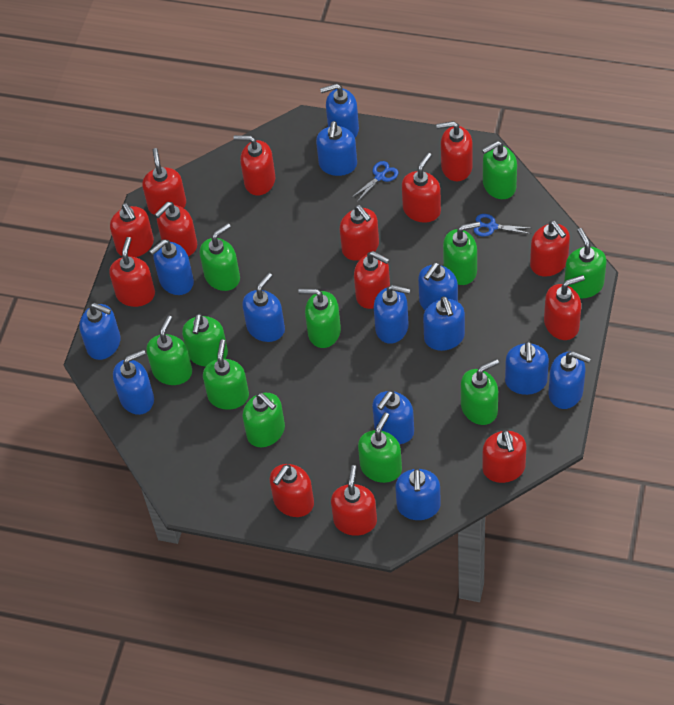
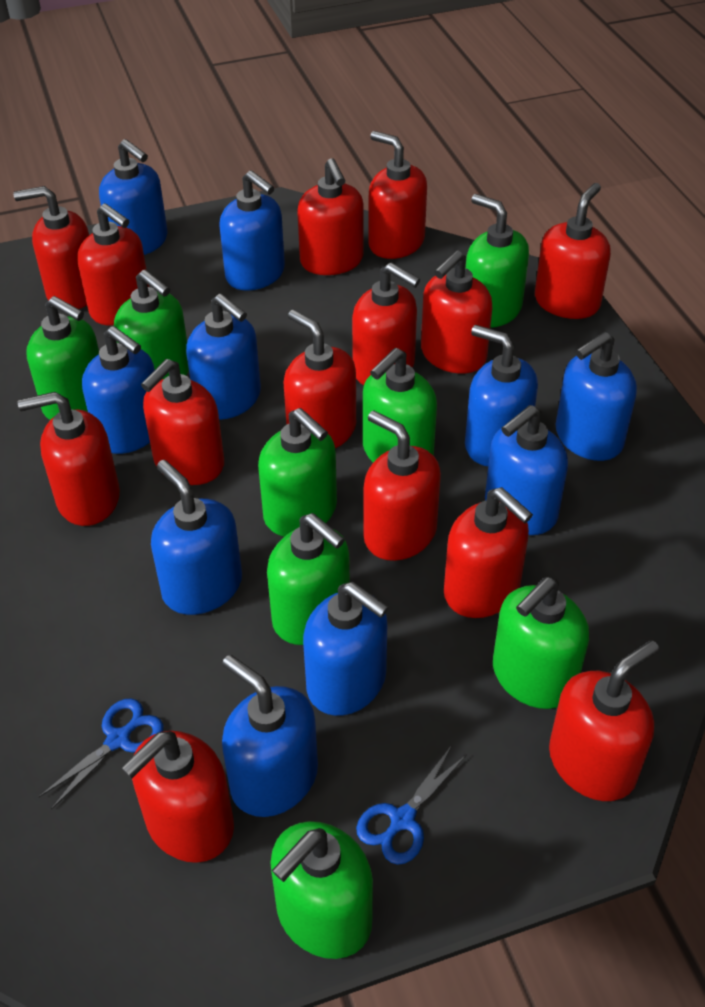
blue soap dispenser: [79,303,120,360] [113,349,154,415] [149,239,194,295] [242,273,285,342] [316,121,357,176] [320,84,359,138] [372,390,414,444] [374,285,410,344] [395,468,441,520] [418,262,458,310] [423,296,465,351] [505,341,549,395] [548,351,591,409] = 13 -> [82,326,155,454] [99,139,168,255] [151,460,242,615] [186,294,261,420] [219,170,285,291] [222,655,318,817] [303,582,389,716] [465,325,538,466] [485,405,568,535] [556,332,637,461] = 10
green soap dispenser: [146,315,192,385] [182,313,228,367] [200,223,240,291] [203,339,249,410] [243,393,285,447] [298,289,341,348] [358,413,402,483] [443,222,480,285] [461,359,499,425] [482,141,517,199] [564,228,606,298] = 11 -> [26,296,99,420] [114,270,189,380] [258,408,337,536] [267,513,350,645] [270,821,373,959] [363,348,437,462] [466,194,529,328] [493,577,589,709] = 8

